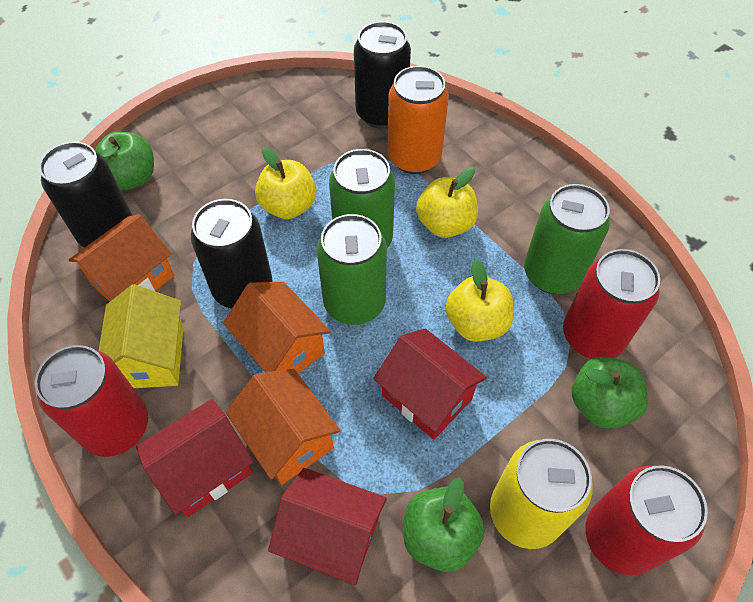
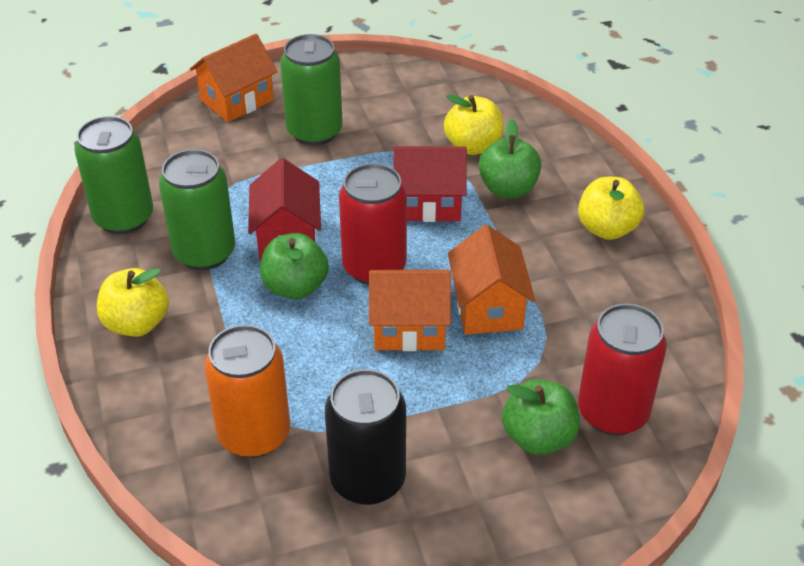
black can: [39,142,133,248] [191,199,272,309] [354,21,411,128] = 3 -> [325,369,406,505] = 1
red can: [35,345,148,457] [563,249,660,359] [586,465,708,575] = 3 -> [339,163,407,285] [578,303,667,436] = 2
red house: [136,399,254,517] [268,468,387,585] [373,328,487,440] = 3 -> [248,158,321,261] [394,146,467,222] = 2
yellow can: [490,439,593,549] = 1 -> none = 0
yellow house: [99,284,184,388] = 1 -> none = 0

